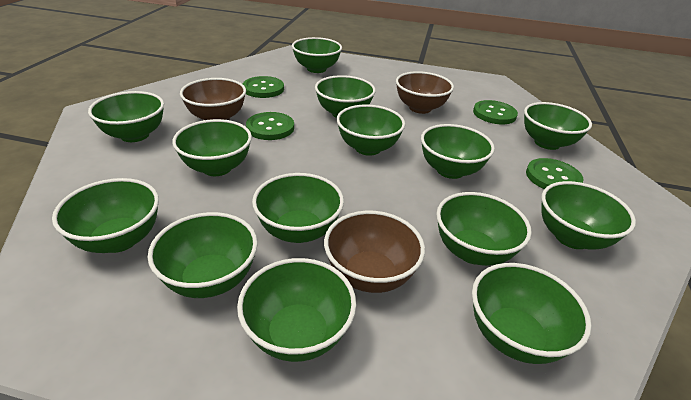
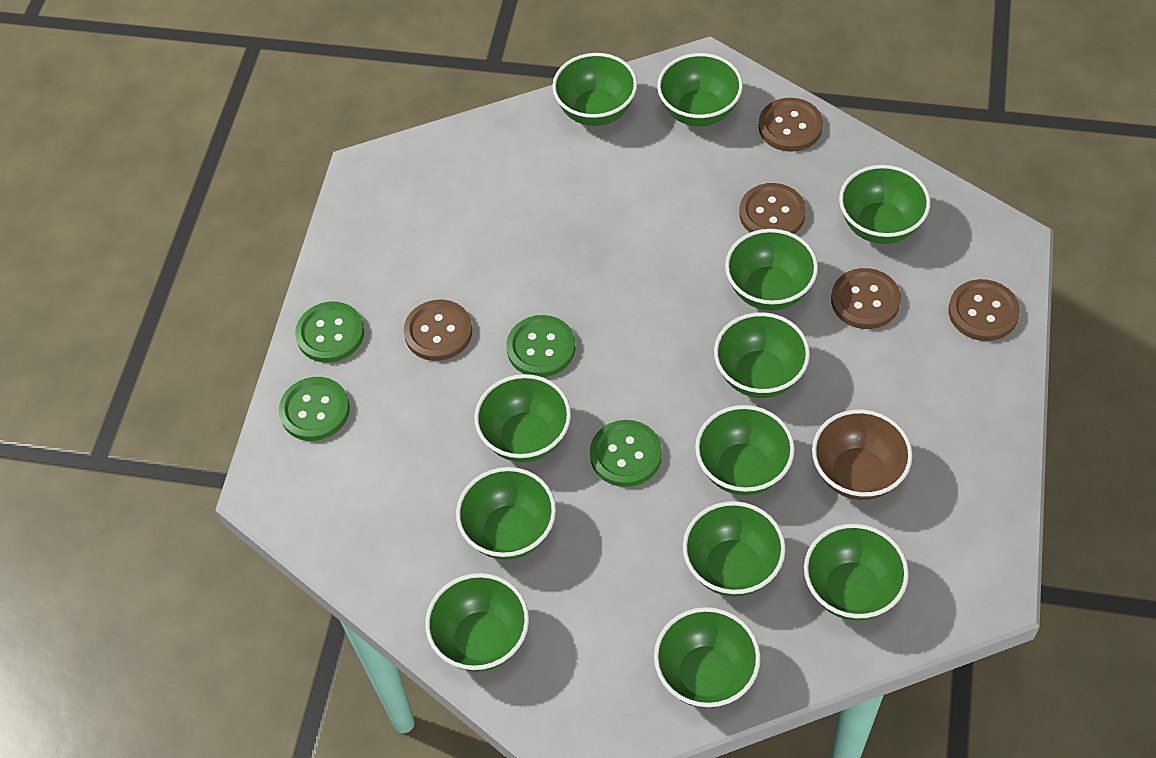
brown bowl: [180,78,246,120] [324,211,425,293] [396,71,454,114] = 3 -> [812,409,913,500] = 1
brown button: none = 0 -> [404,300,472,361] [739,183,806,234] [758,98,823,152] [831,268,901,329] [948,279,1020,341] = 5
green bowl: [52,178,159,253] [88,91,164,142] [148,212,258,298] [172,119,252,176] [237,258,356,362] [252,173,344,243] [292,37,342,73] [315,75,376,118] [336,104,405,156] [421,124,495,179] [436,192,532,266] [472,263,592,364] [524,102,592,150] [542,181,636,250] = 14 -> [425,573,529,672] [456,467,556,560] [474,374,571,462] [552,53,637,126] [654,607,761,708] [657,53,743,126] [683,501,786,597] [695,405,795,495] [714,312,810,398] [725,229,818,311] [804,524,909,621] [839,165,931,244] = 12

